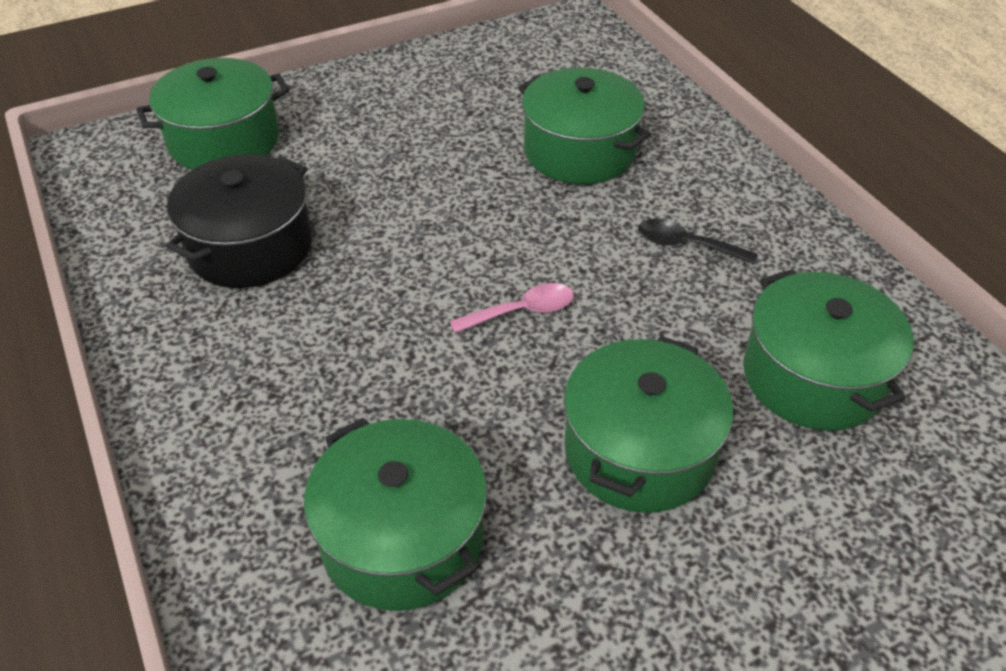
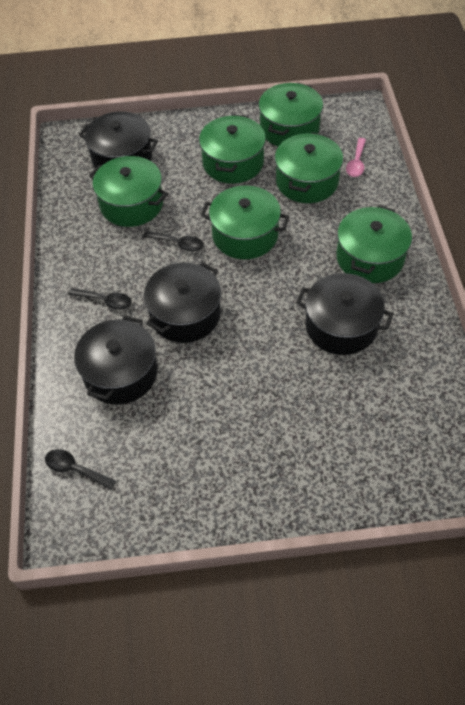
black pot: [166,154,312,288] = 1 -> [74,315,158,404] [79,111,158,168] [144,262,221,343] [296,273,393,355] = 4
black spoon: [638,219,758,264] = 1 -> [45,449,116,490] [68,288,132,310] [143,231,204,252] = 3
green pot: [136,58,289,170] [304,418,487,611] [518,67,651,184] [564,336,733,513] [743,269,914,431] = 5 -> [89,156,168,227] [199,115,266,184] [201,185,289,259] [259,83,323,146] [275,132,343,203] [336,205,412,283] = 6

